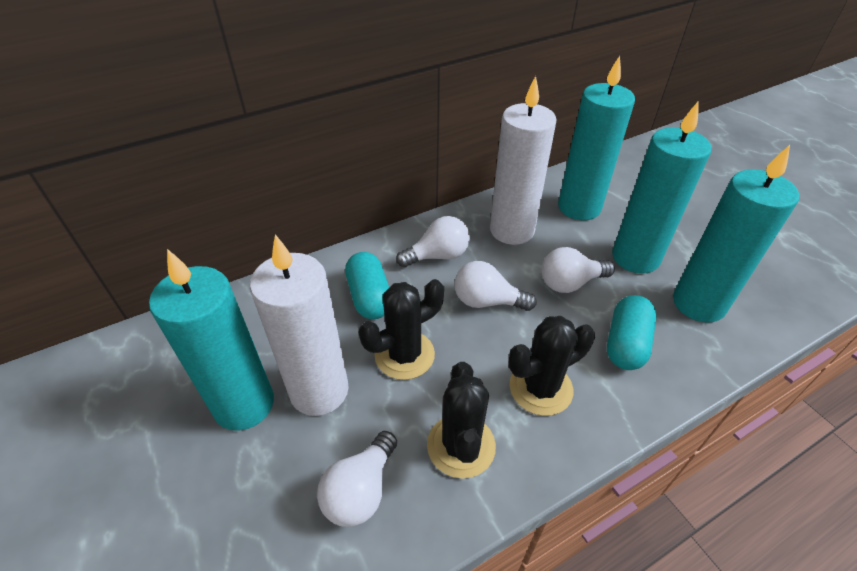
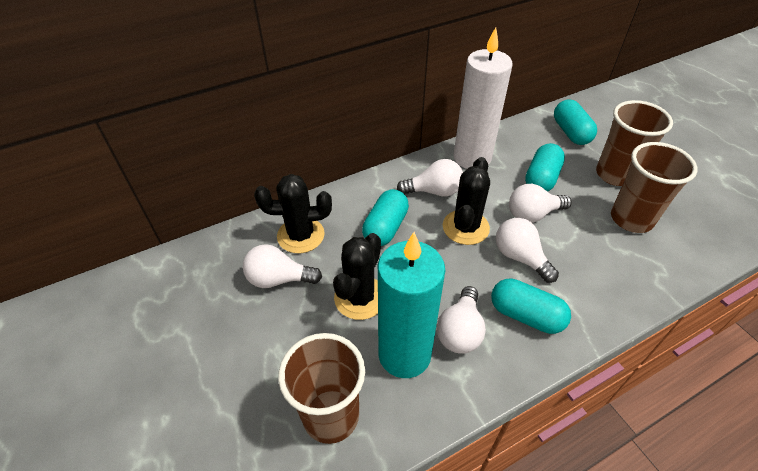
brown cup: none = 0 -> [278,333,365,444] [596,100,673,186] [611,142,698,233] = 3
turquoise candle: [149,249,274,431] [558,56,635,221] [612,102,712,274] [673,145,799,322] = 4 -> [378,232,445,378] = 1
turquoise capsule: [345,252,389,319] [607,295,657,370] = 2 -> [362,189,409,246] [491,278,571,334] [525,143,565,192] [554,99,597,145] = 4
white candle: [250,234,349,416] [490,76,557,245] = 2 -> [453,27,512,169] = 1
white light bulb: [317,431,397,527] [396,216,470,268] [454,261,536,311] [541,247,615,293] = 4 -> [243,244,322,288] [397,159,463,196] [437,286,486,354] [496,218,559,283] [509,184,572,223] = 5

